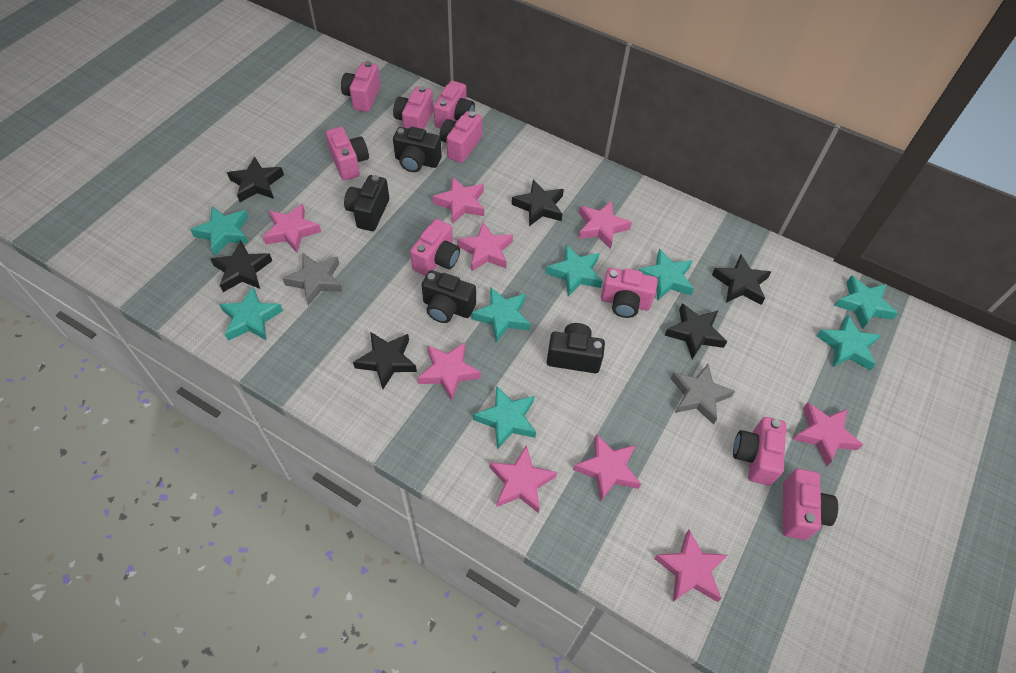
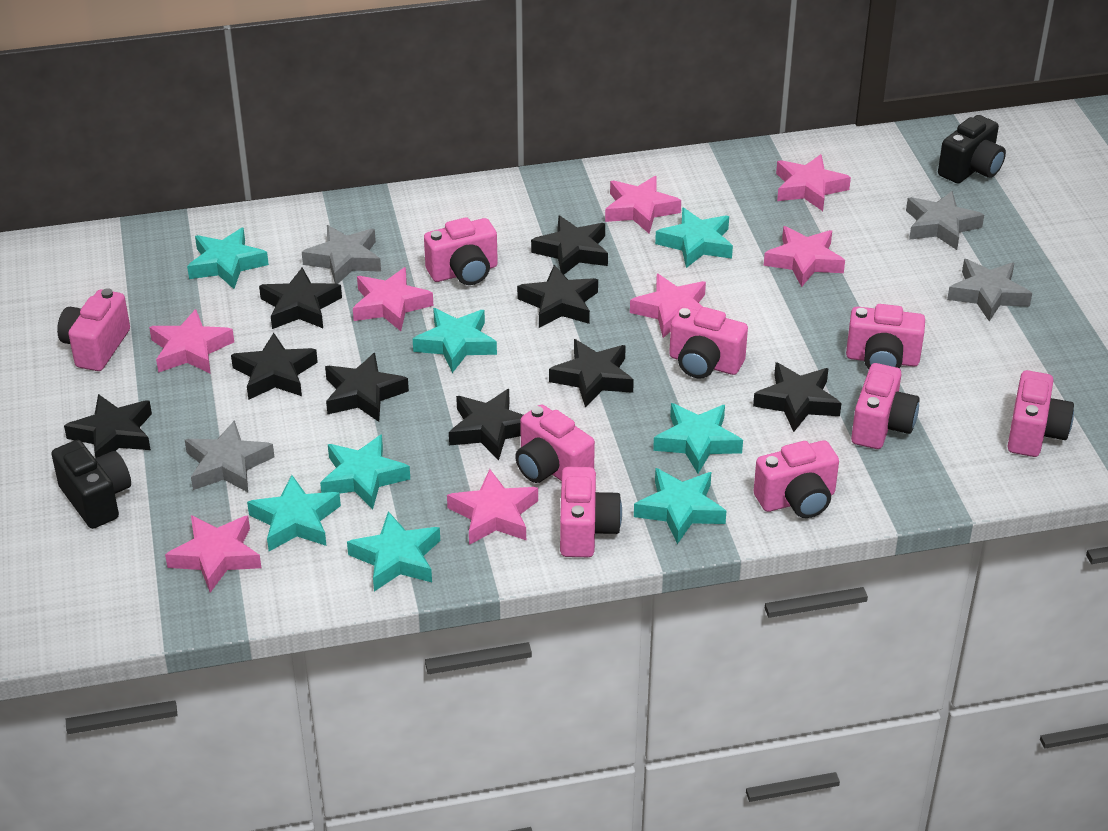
black camera: [344,175,389,231] [393,127,442,172] [422,270,476,323] [547,323,605,373] = 4 -> [52,440,131,529] [938,115,1006,183] = 2
black star: [211,241,272,292] [227,156,284,202] [353,332,417,389] [512,179,564,226] [665,303,727,359] [712,254,771,305] = 6 -> [64,394,152,458] [231,333,318,400] [259,268,342,329] [325,353,409,422] [449,389,523,461] [517,265,598,328] [531,215,608,275] [549,339,634,408] [753,362,842,432] = 9
grey star: [283,253,342,306] [671,364,735,425] = 2 -> [185,420,274,492] [302,225,381,284] [906,191,984,250] [947,259,1032,322] = 4
pink star: [263,203,321,253] [418,342,481,401] [432,176,484,224] [457,222,513,271] [490,445,557,513] [573,434,641,502] [578,201,632,249] [654,530,728,602] [792,403,863,466] = 9 -> [149,309,234,374] [165,515,261,593] [353,267,433,331] [447,469,538,545] [605,176,681,234] [630,274,706,338] [764,226,845,287] [776,154,851,211] = 8

